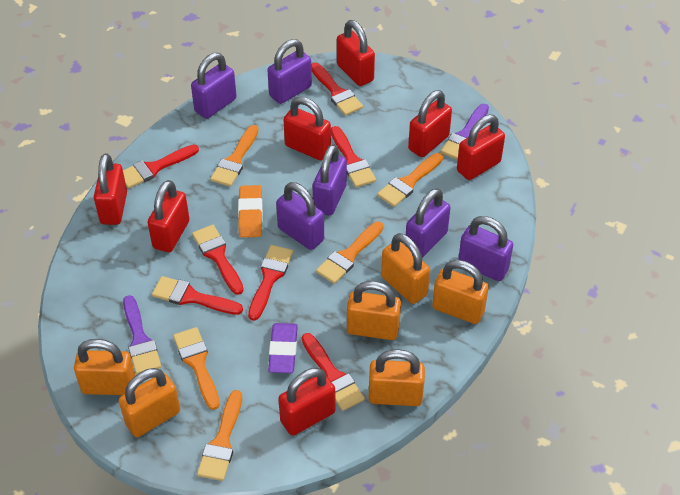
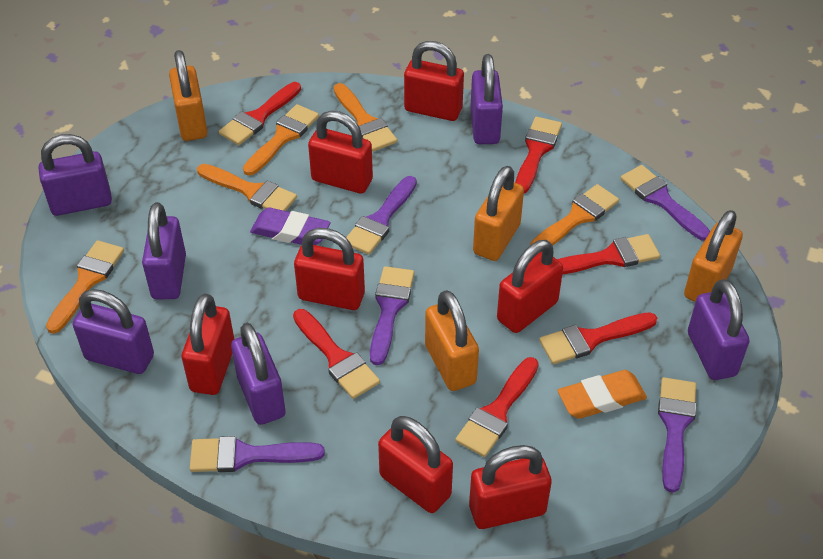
orange padlock: [74,339,135,395] [119,368,180,437] [347,281,401,340] [369,349,425,406] [381,233,430,304] [432,260,489,324] = 6 -> [169,50,207,141] [425,290,479,391] [473,166,524,261] [684,210,743,302] = 4
purple brush: [123,295,161,374] [441,103,489,160] = 2 -> [190,436,325,472] [346,176,417,255] [370,266,414,365] [620,165,710,241] [658,377,696,493] = 5
red brush: [123,144,199,188] [152,276,243,315] [192,225,244,295] [248,245,293,321] [302,333,365,411] [311,63,363,116] [331,126,376,188] = 7 -> [219,82,301,145] [293,309,380,399] [455,357,539,457] [515,117,562,193] [539,312,657,364] [557,234,660,275] = 6

